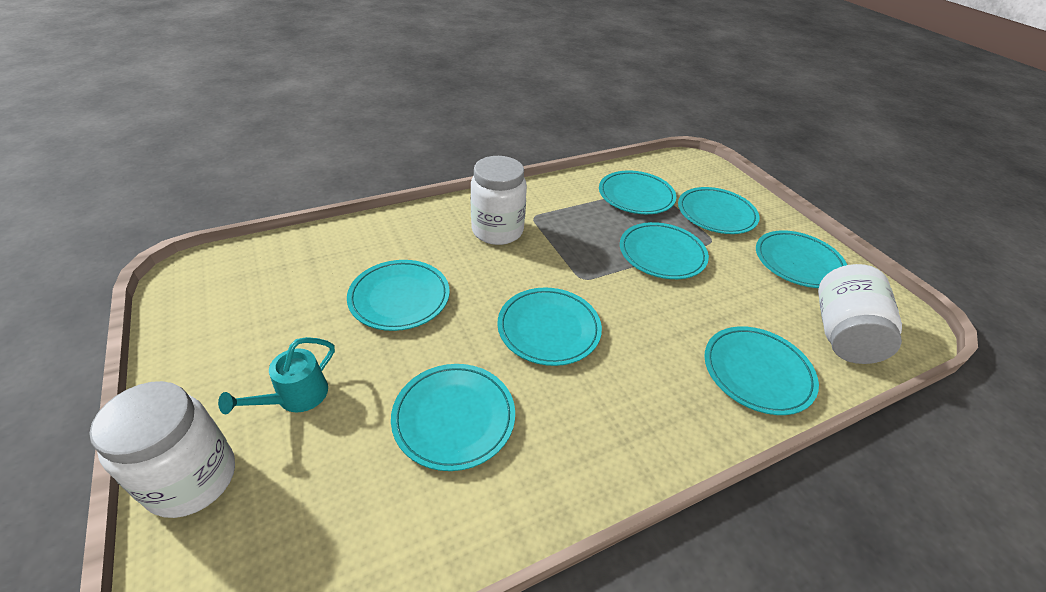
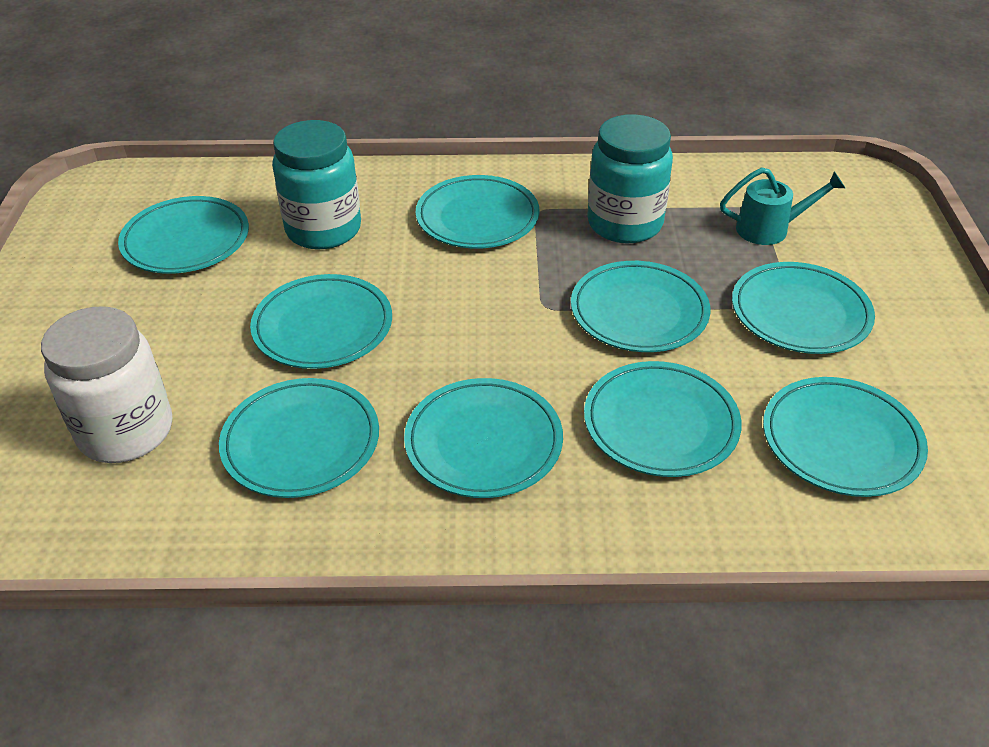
turquoise jar: none = 0 -> [272,120,361,249] [587,114,673,243] = 2
turquoise plate: [347,260,450,331] [391,364,515,471] [497,287,602,366] [599,170,676,214] [620,222,709,279] [678,187,760,234] [704,326,819,415] [756,230,847,288] = 8 -> [118,196,249,274] [219,378,379,498] [250,274,392,369] [404,378,563,498] [416,175,540,249] [571,261,710,352] [584,361,742,477] [732,262,875,354] [763,377,928,497] = 9
white jar: [90,381,235,518] [471,156,527,245] [818,264,902,364] = 3 -> [41,306,172,463] = 1

